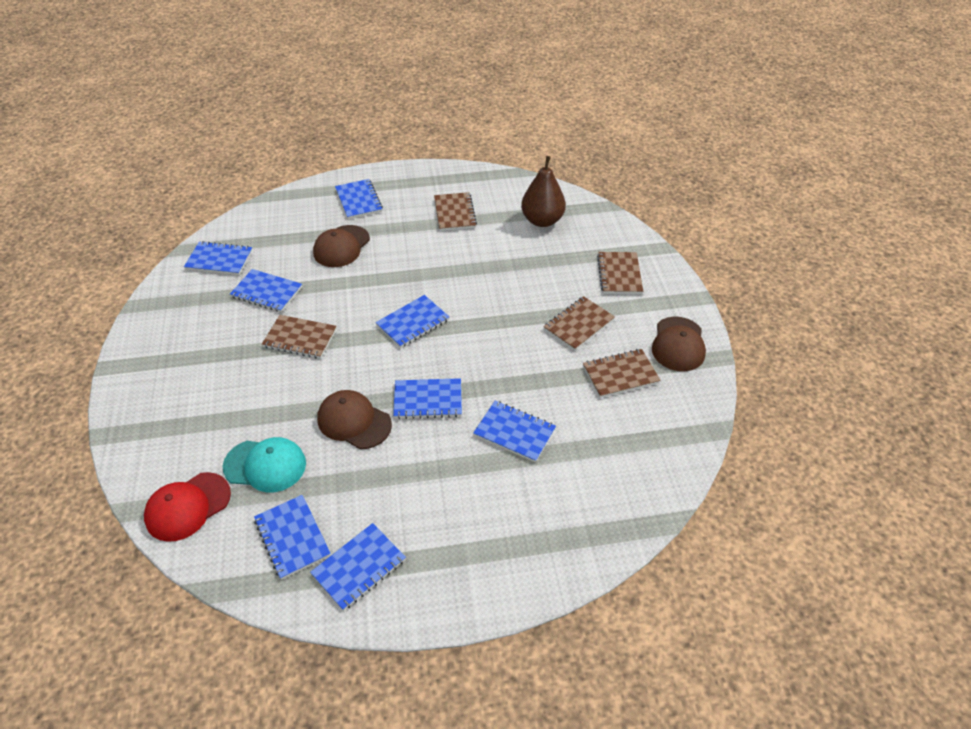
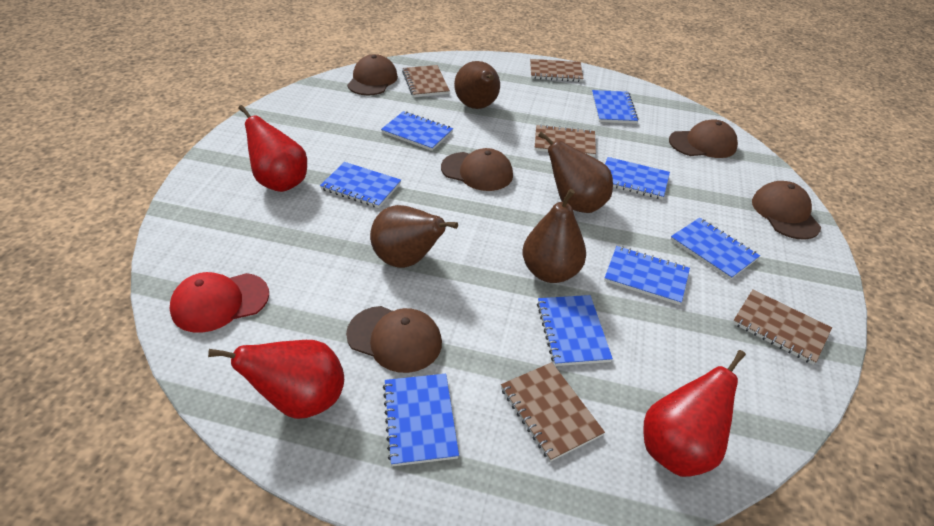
brown cap: [313,225,370,267] [317,390,392,449] [652,316,706,371] = 3 -> [346,306,442,373] [347,54,398,95] [441,148,513,191] [669,119,738,158] [752,181,821,240] = 5
brown pear: [521,156,566,227] = 1 -> [370,205,458,268] [454,61,500,109] [523,189,586,283] [538,132,613,213] = 4
red pear: none = 0 -> [208,340,344,419] [238,105,307,192] [643,350,746,477] = 3
turquoise cap: [223,437,306,492] = 1 -> none = 0

